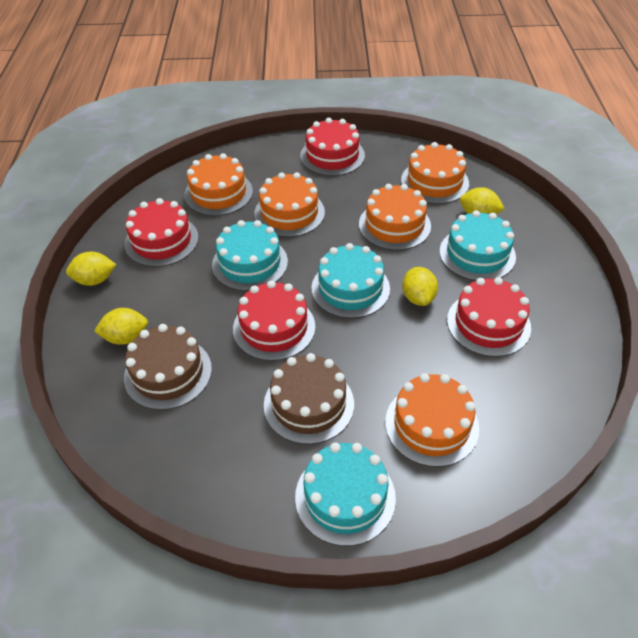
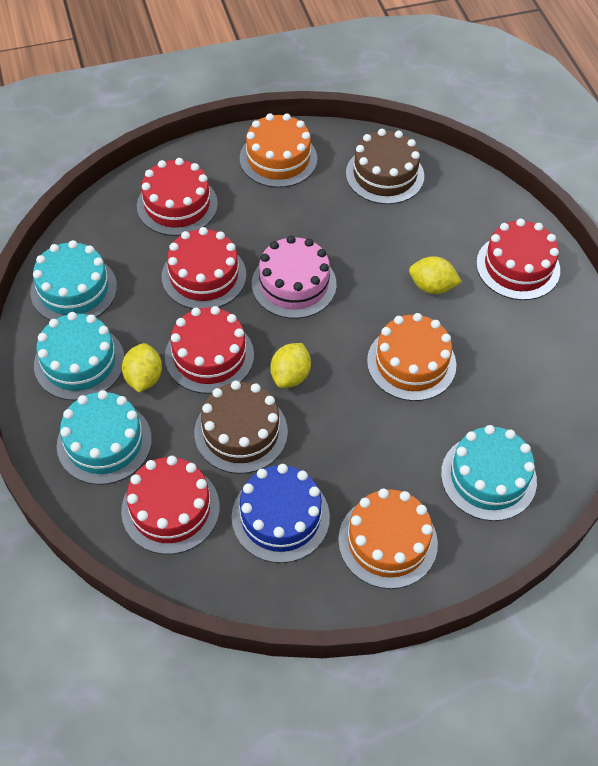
blue cake: none = 0 -> [232,464,330,563] = 1
orange cake: [184,153,253,216] [254,172,325,237] [359,184,431,250] [385,373,479,467] [401,142,469,204] = 5 -> [240,113,317,188] [338,489,438,589] [367,313,456,401] = 3
pink cake: none = 0 -> [252,235,337,319] = 1
red cake: [124,198,199,267] [233,281,315,361] [300,118,365,176] [447,277,531,357] = 4 -> [121,456,220,554] [137,158,218,236] [162,227,246,309] [165,306,254,394] [476,219,560,300] = 5
yellow lemon: [66,252,116,286] [94,308,148,345] [402,267,438,306] [460,187,505,214] = 4 -> [122,343,162,392] [270,343,311,388] [409,256,462,294] = 3

